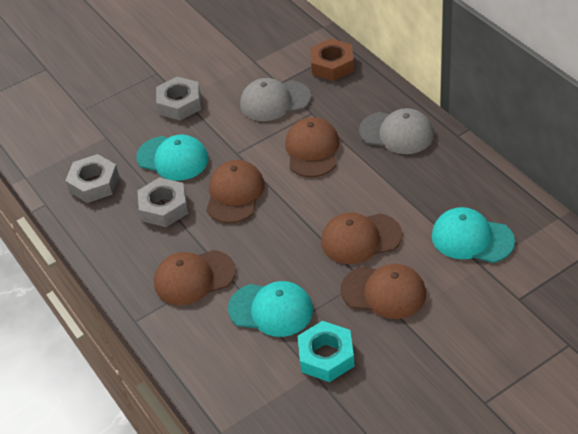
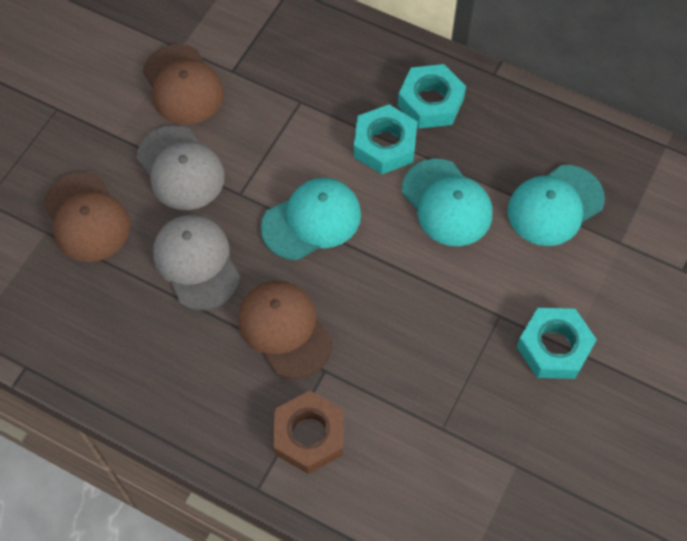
brown cap: [154,250,236,305] [206,160,265,223] [285,117,339,177] [321,212,402,264] [341,264,426,319] = 5 -> [43,172,130,262] [143,44,224,125] [238,281,333,379] = 3
grey nut: [65,154,119,203] [137,177,188,227] [156,77,201,120] = 3 -> none = 0
turquoise nut: [298,321,355,382] = 1 -> [354,105,417,174] [398,64,466,128] [517,308,597,379] = 3

